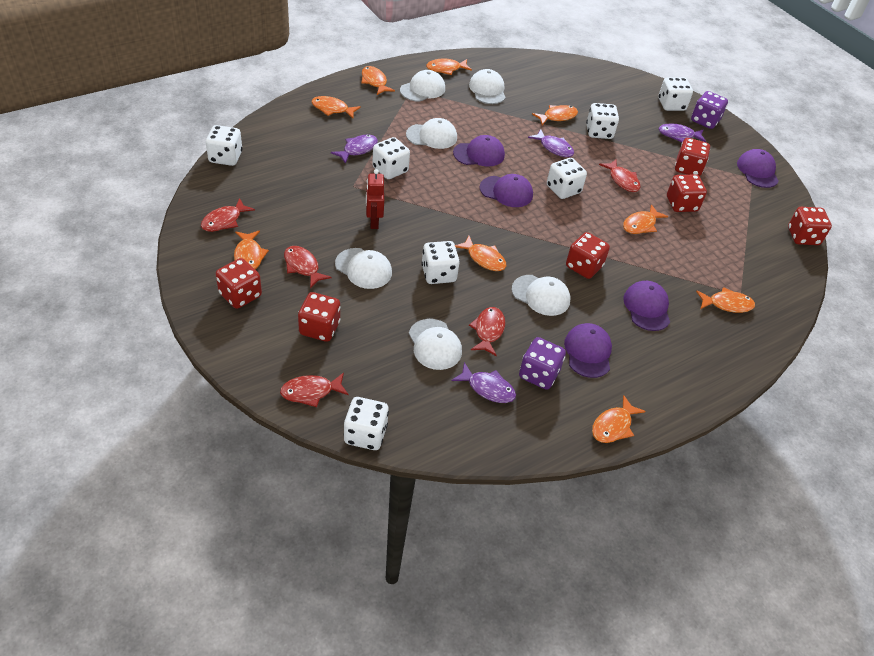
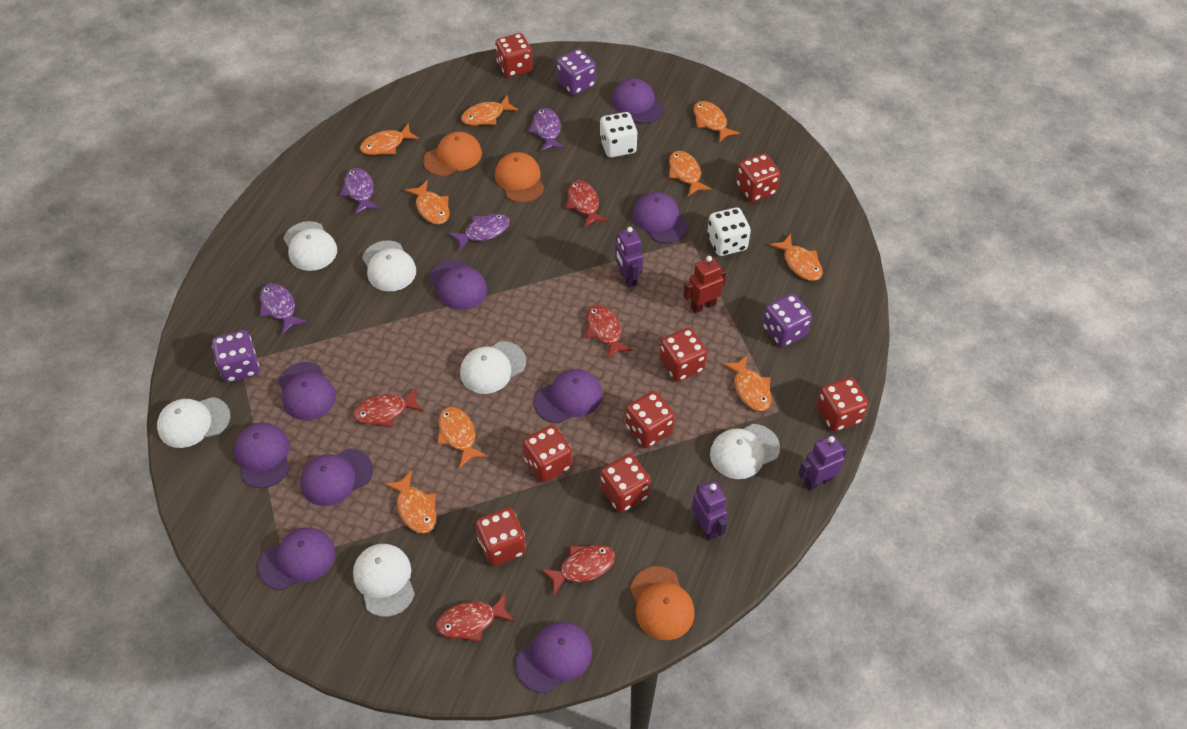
orange cap: none = 0 -> [423,132,482,177] [495,152,545,203] [630,566,694,640] = 3
purple cap: [453,135,505,167] [480,174,533,207] [564,323,612,378] [623,281,670,331] [737,149,779,188] = 5 -> [234,422,290,488] [258,527,335,590] [278,362,336,421] [300,448,373,506] [429,259,487,310] [515,622,592,693] [534,369,602,423] [611,78,664,124] [632,192,688,243] = 9
purple dice: [519,337,566,390] [691,91,728,129] = 2 -> [212,330,259,382] [557,49,596,95] [762,294,812,347] = 3
purple robot: none = 0 -> [615,227,643,287] [692,481,728,540] [798,435,847,490] = 3
red dice: [216,258,262,309] [298,292,340,342] [566,232,610,279] [667,174,707,212] [675,138,710,176] [788,207,832,245] = 6 -> [476,507,526,566] [495,33,533,78] [523,425,573,483] [600,454,651,513] [625,391,675,448] [659,327,707,381] [736,153,780,202] [816,377,869,431] = 8
white dice: [206,125,242,166] [344,397,389,450] [372,137,410,179] [421,241,460,284] [547,158,587,199] [586,103,619,139] [659,77,693,111] = 7 -> [600,112,638,158] [707,207,751,256] = 2

